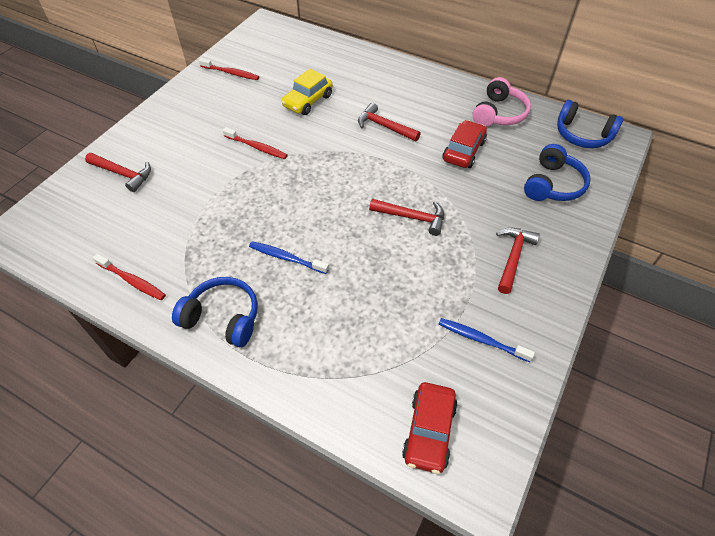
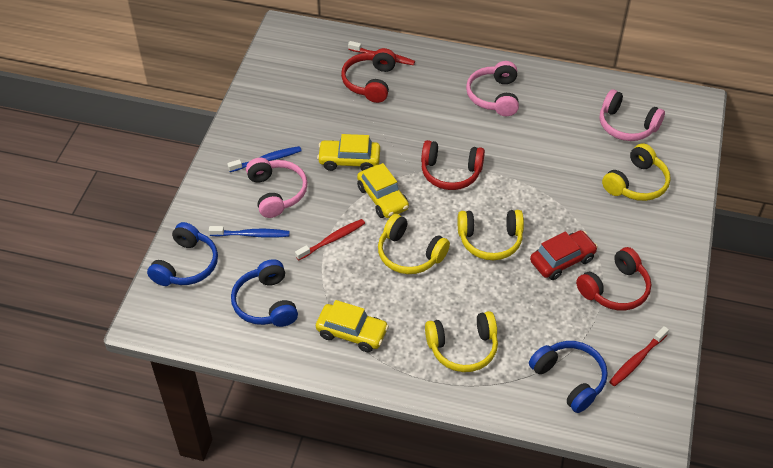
pink headphones: [472,77,531,127] = 1 -> [246,158,308,218] [466,61,519,116] [600,89,665,141] = 3
red car: [402,382,458,474] [442,120,487,168] = 2 -> [530,230,598,280] = 1
red hammer: [85,153,151,192] [358,103,421,142] [369,199,444,236] [496,228,540,294] = 4 -> none = 0
red headphones: none = 0 -> [341,48,396,103] [421,140,485,190] [576,247,651,311] = 3
yellow car: [281,69,333,115] = 1 -> [316,300,389,352] [317,134,380,171] [357,163,409,218] = 3
yellow headphones: none = 0 -> [378,214,450,274] [425,311,498,372] [458,210,524,260] [602,143,671,201] = 4

